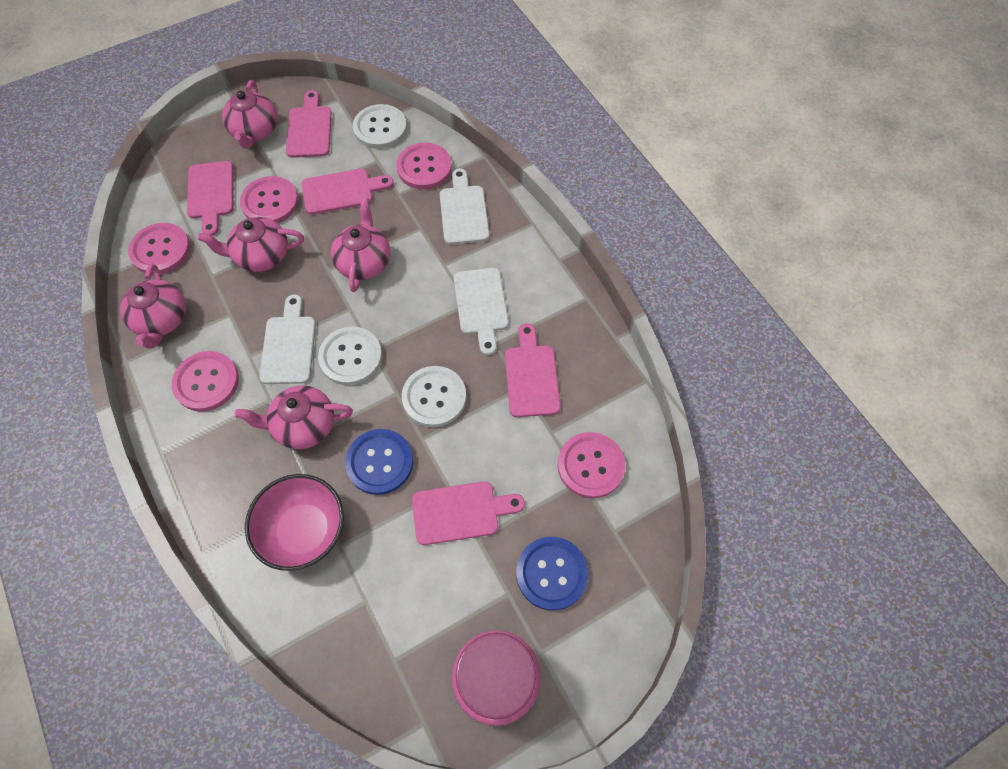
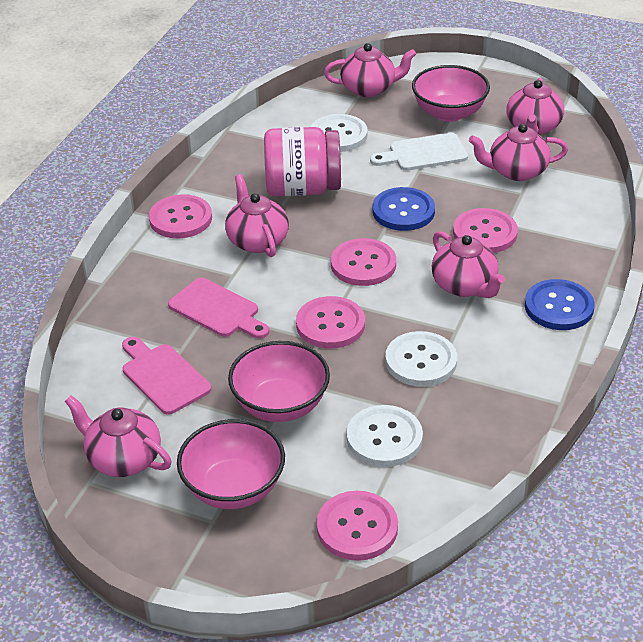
pink bowl: [245,474,344,571] = 1 -> [177,419,285,509] [228,341,330,422] [412,65,490,122] = 3
pink cutting board: [187,161,233,236] [286,90,332,158] [302,169,394,215] [412,481,525,545] [505,323,561,417] = 5 -> [122,337,211,415] [168,278,269,339] = 2
pink teapot: [120,264,186,349] [198,217,304,272] [222,80,277,149] [235,385,353,449] [331,198,390,292] = 5 -> [65,395,172,477] [225,174,289,257] [324,43,416,97] [432,231,505,298] [469,124,568,181] [506,78,564,135] = 6
white cutting board: [259,294,316,384] [440,168,489,245] [454,268,509,355] = 3 -> [370,133,468,171] = 1

